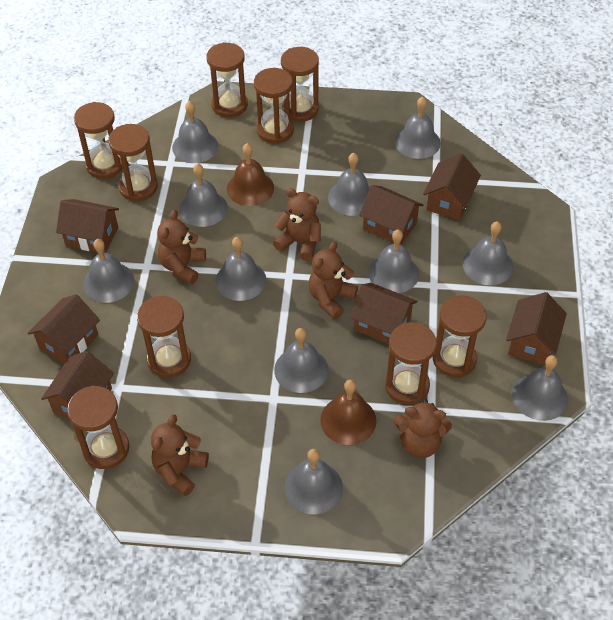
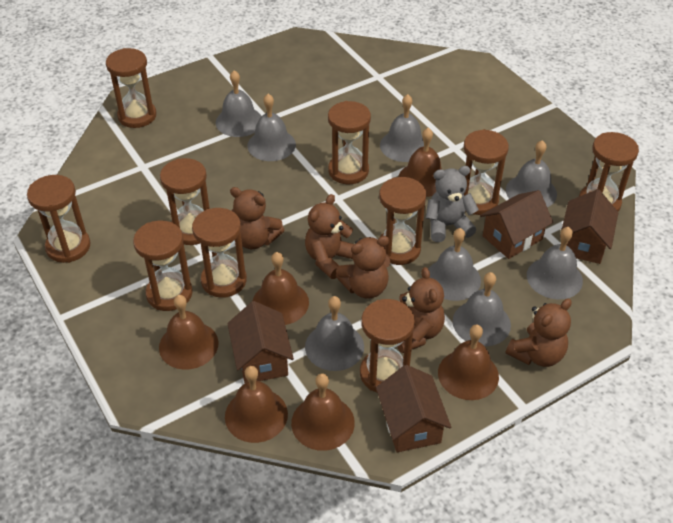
brown bell: [227,143,274,206] [320,379,376,445] = 2 -> [159,295,218,370] [225,366,288,443] [253,252,309,325] [291,373,355,451] [398,128,443,197] [438,325,499,400] = 6
brown hourglass: [67,386,129,469] [74,102,123,179] [108,124,158,201] [137,296,191,378] [206,42,248,117] [254,68,294,144] [281,47,319,122] [385,322,437,405] [433,295,487,377] = 9 -> [27,175,91,263] [106,48,156,128] [133,220,193,311] [160,158,210,245] [192,208,247,298] [328,101,371,184] [360,299,415,393] [379,177,426,265] [463,129,509,215] [579,132,639,212] = 10
brown house: [28,294,100,364] [41,351,114,419] [56,199,119,253] [350,282,417,344] [359,185,423,245] [423,153,481,220] [506,292,567,365] = 7 -> [228,301,294,383] [376,365,451,452] [480,190,553,259] [560,189,618,264] = 4
grey bell: [83,239,134,303] [172,101,218,163] [179,164,228,227] [215,237,266,301] [274,328,328,393] [284,449,343,515] [328,153,370,216] [368,229,419,293] [395,97,441,159] [463,221,513,285] [512,355,568,421] = 11 -> [216,70,262,137] [247,94,296,161] [305,296,364,371] [380,94,424,162] [428,228,481,301] [453,272,511,346] [506,140,557,207] [527,227,583,299] = 8
grey teddy bear: none = 0 -> [426,166,479,242] = 1

